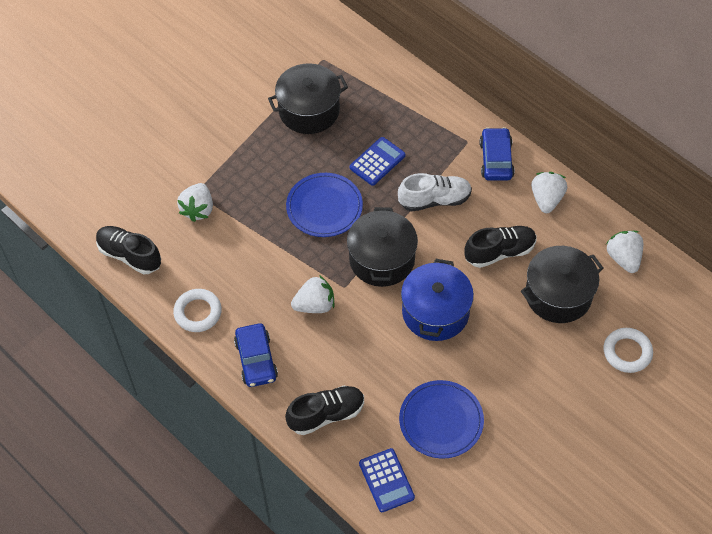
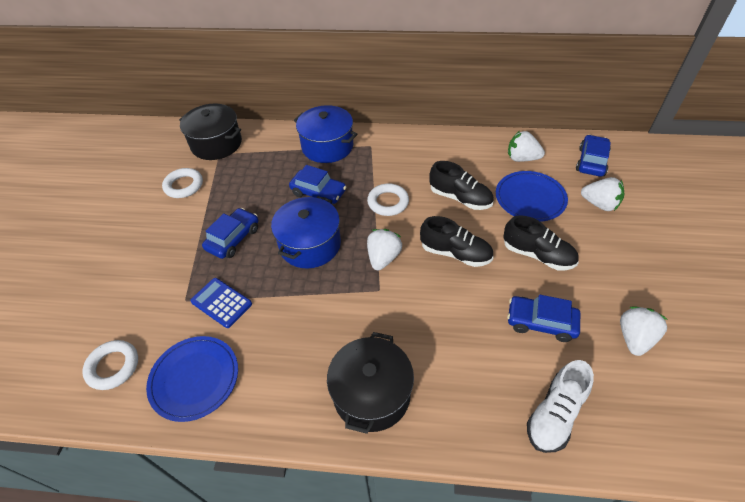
black pot: [268,63,348,134] [347,207,418,287] [521,246,604,323] = 3 -> [179,104,242,160] [327,332,414,434] = 2
blue calculator: [350,137,405,186] [359,448,415,512] = 2 -> [190,278,252,328] = 1
blue car: [234,323,278,387] [479,127,515,181] = 2 -> [202,208,258,259] [289,165,346,204] [507,295,580,342] [576,135,611,177] = 4
blue pot: [401,259,474,341] = 1 -> [271,196,341,268] [294,105,358,163] = 2
white ring: [173,289,222,332] [604,328,653,373] = 2 -> [82,340,138,390] [162,168,203,198] [367,183,409,216] = 3

